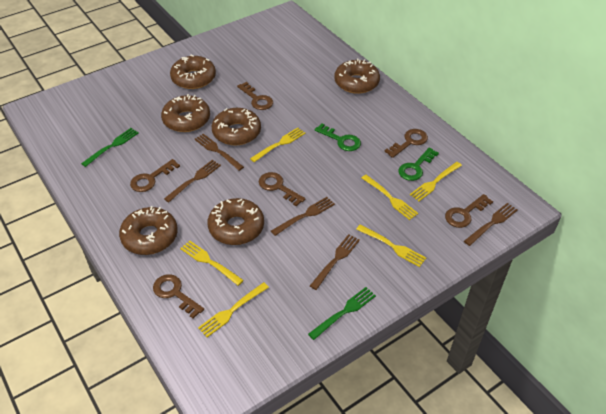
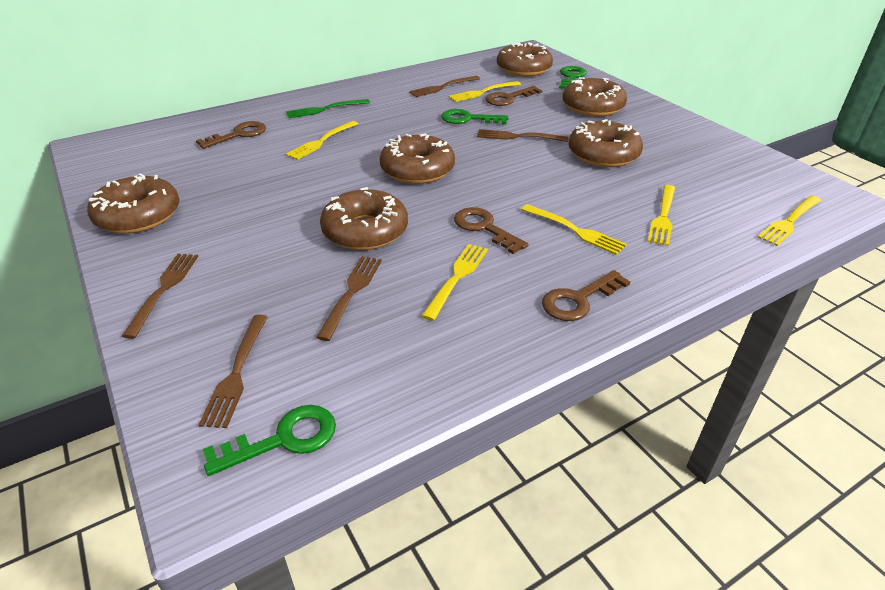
brown key: [130,159,180,192] [153,274,204,319] [237,82,273,110] [259,172,305,207] [384,129,428,158] [445,194,493,228] = 6 -> [196,121,266,149] [454,207,529,254] [485,86,542,106] [542,270,631,321] = 4
green fork: [81,128,139,167] [308,287,376,340] = 2 -> [286,99,370,118] = 1
green key: [315,123,361,151] [398,148,439,181] = 2 -> [203,405,336,476] [441,109,508,124] [559,66,587,89] = 3

